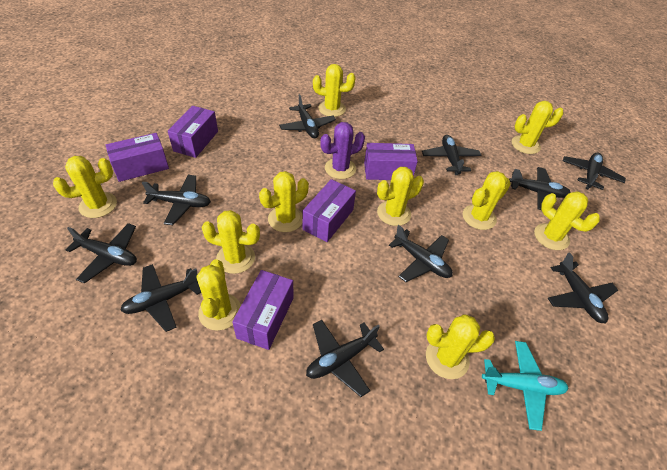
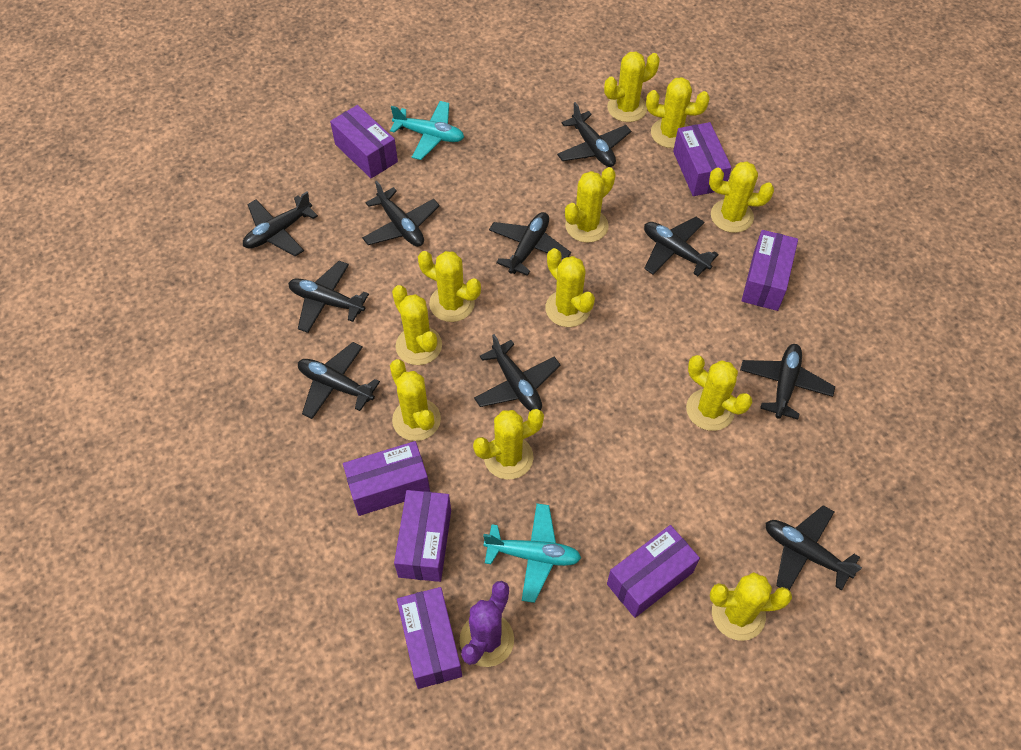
purple box: [106,133,169,182] [168,106,218,158] [232,270,294,350] [302,179,356,242] [364,143,418,180] = 5 -> [330,105,398,178] [343,441,430,516] [394,490,451,582] [397,587,462,689] [607,525,700,618] [673,122,732,196] [741,230,798,311] = 7
turquoise plane: [482,341,568,431] = 1 -> [390,101,464,160] [483,503,581,603] = 2
yellow cactus: [53,156,117,218] [197,259,241,331] [201,210,260,274] [259,171,309,232] [313,64,356,117] [377,167,424,226] [426,314,495,379] [463,171,511,230] [512,101,564,154] [534,191,600,250] = 10 -> [390,359,441,441] [392,285,442,365] [418,251,481,322] [473,409,544,479] [545,248,595,327] [565,167,616,243] [604,52,660,122] [646,77,710,148] [686,355,752,431] [709,161,774,233] [710,572,792,641] = 11

